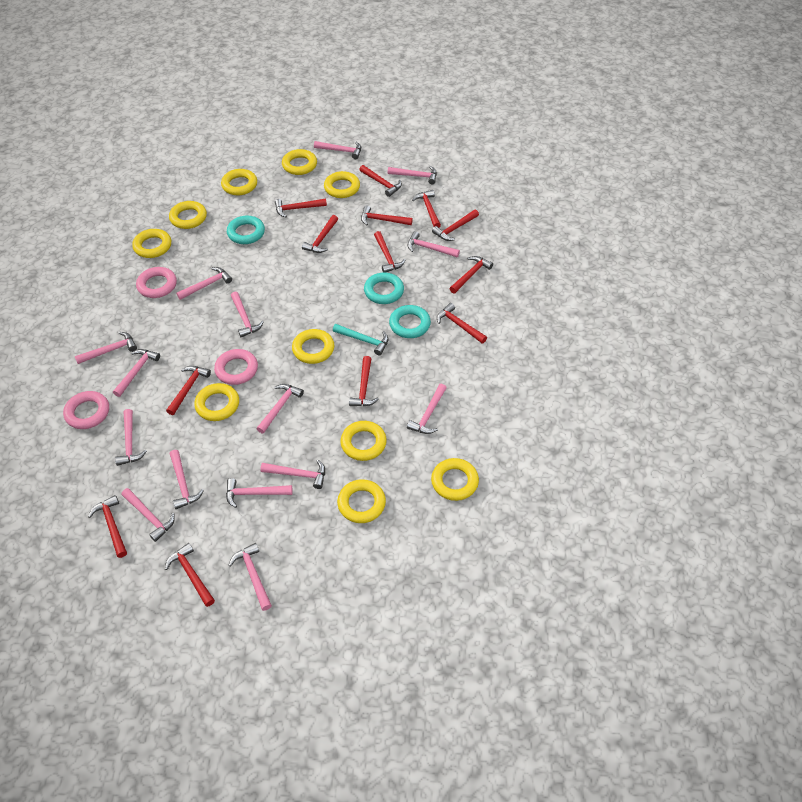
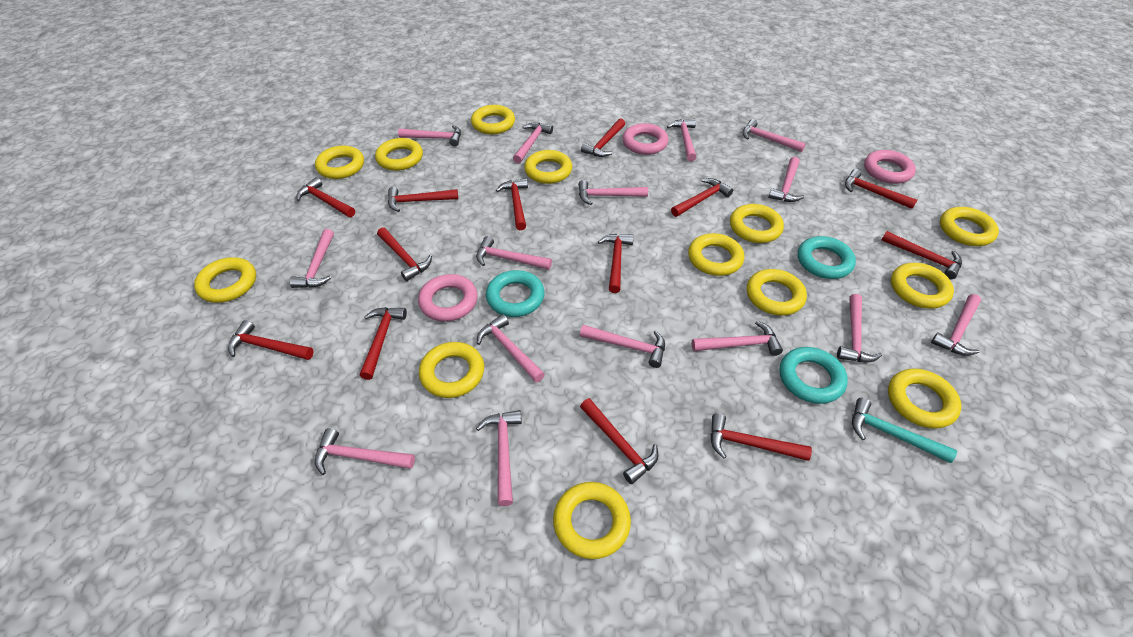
yellow ring: [132,229,171,258] [169,201,207,229] [194,383,239,421] [221,169,257,195] [282,149,317,175] [292,329,334,364] [324,171,360,198] [337,479,386,523] [341,421,387,461] [431,458,479,501] = 10 -> [194,257,256,303] [315,146,364,179] [375,138,423,171] [419,342,484,398] [471,105,515,134] [524,150,572,184] [553,482,631,559] [688,233,744,276] [730,204,784,243] [747,269,807,316] [888,369,961,429] [891,263,954,309] [940,207,999,246] = 13

